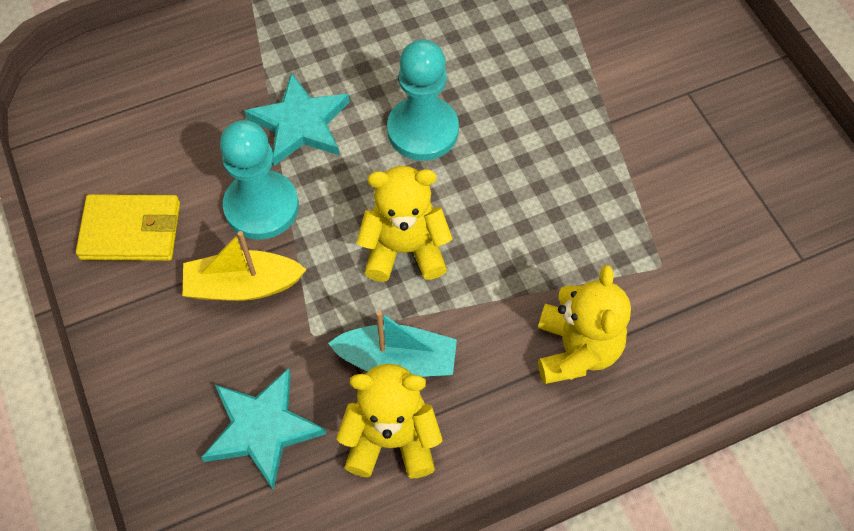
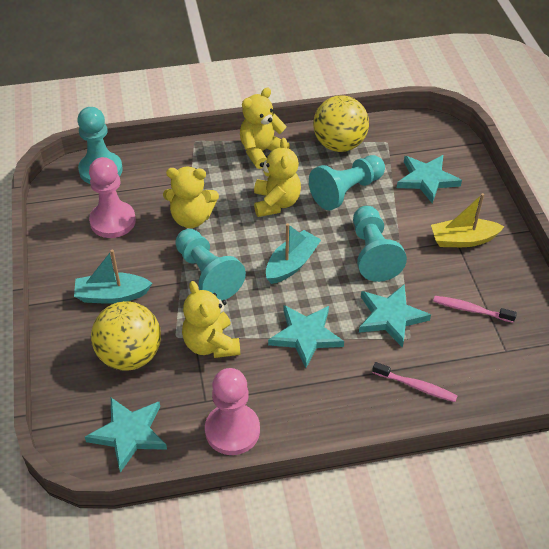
pink pawn: none = 0 -> [89,157,136,238] [205,368,260,455] = 2
pink toothbrush: none = 0 -> [372,362,457,402] [433,296,517,323] = 2
turquoise boat: [328,310,457,377] = 1 -> [74,249,152,304] [266,223,321,284] = 2
turquoise pawn: [220,120,299,240] [387,40,459,161] = 2 -> [77,107,123,184] [175,229,246,301] [309,155,385,210] [353,206,407,282] = 4
turquoise star: [201,368,326,490] [244,72,350,166] = 2 -> [85,398,167,473] [268,305,344,368] [359,284,431,348] [397,155,462,203] = 4
yellow ball: none = 0 -> [91,301,161,371] [313,95,369,152] = 2
yellow teddy bear: [336,364,443,478] [357,166,453,282] [538,265,631,384] = 3 -> [163,166,219,228] [182,281,240,358] [240,88,290,169] [254,138,301,217] = 4
yellow wallet: [76,194,180,261] = 1 -> none = 0

